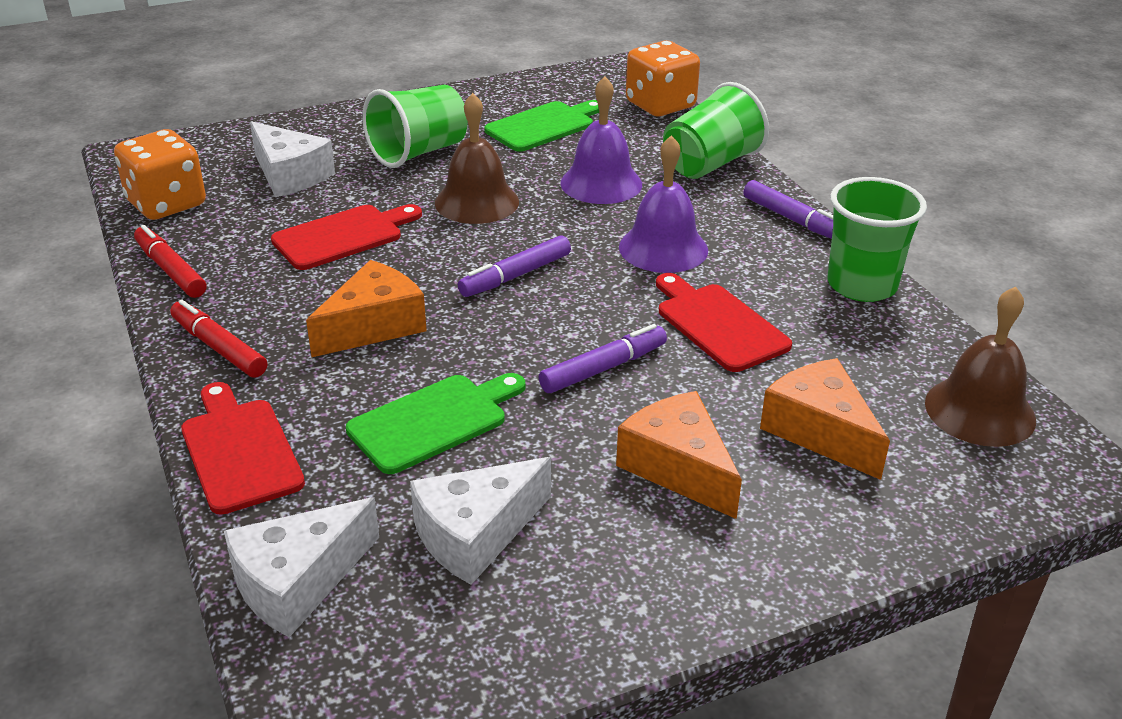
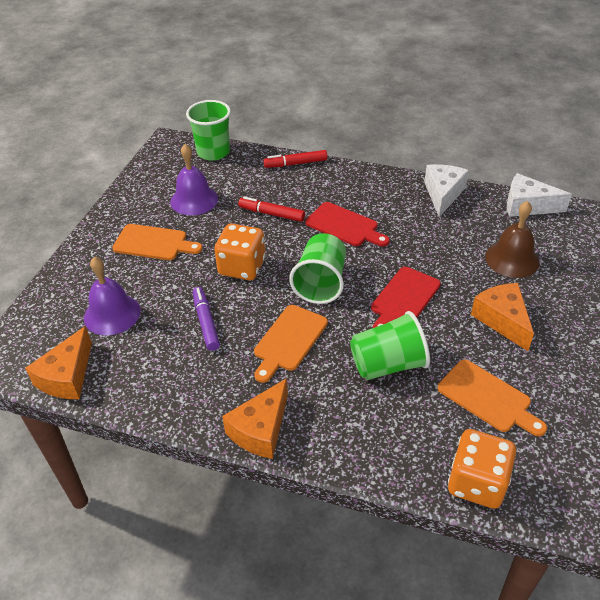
brown bell: [435,93,519,224] [925,286,1036,447] = 2 -> [485,201,540,278] = 1
green cutting board: [346,373,525,474] [484,100,599,152] = 2 -> none = 0
orange cutting board: none = 0 -> [112,224,203,260] [254,305,328,383] [438,360,547,437] = 3
purple marker: [458,235,571,297] [539,324,667,393] [744,180,833,239] = 3 -> [193,287,220,351] = 1
red cutting board: [181,382,305,515] [271,204,422,270] [656,273,792,372] = 3 -> [306,202,390,246] [371,267,441,328] = 2
white cheese: [224,497,379,637] [250,121,335,197] [410,457,551,585] = 3 -> [424,164,469,217] [507,173,572,217] = 2

